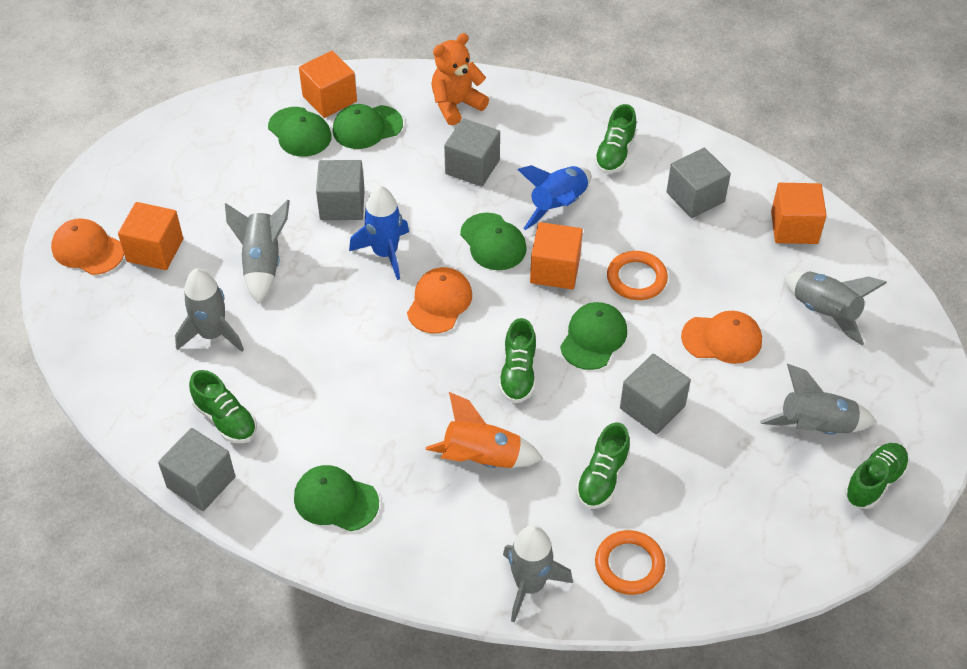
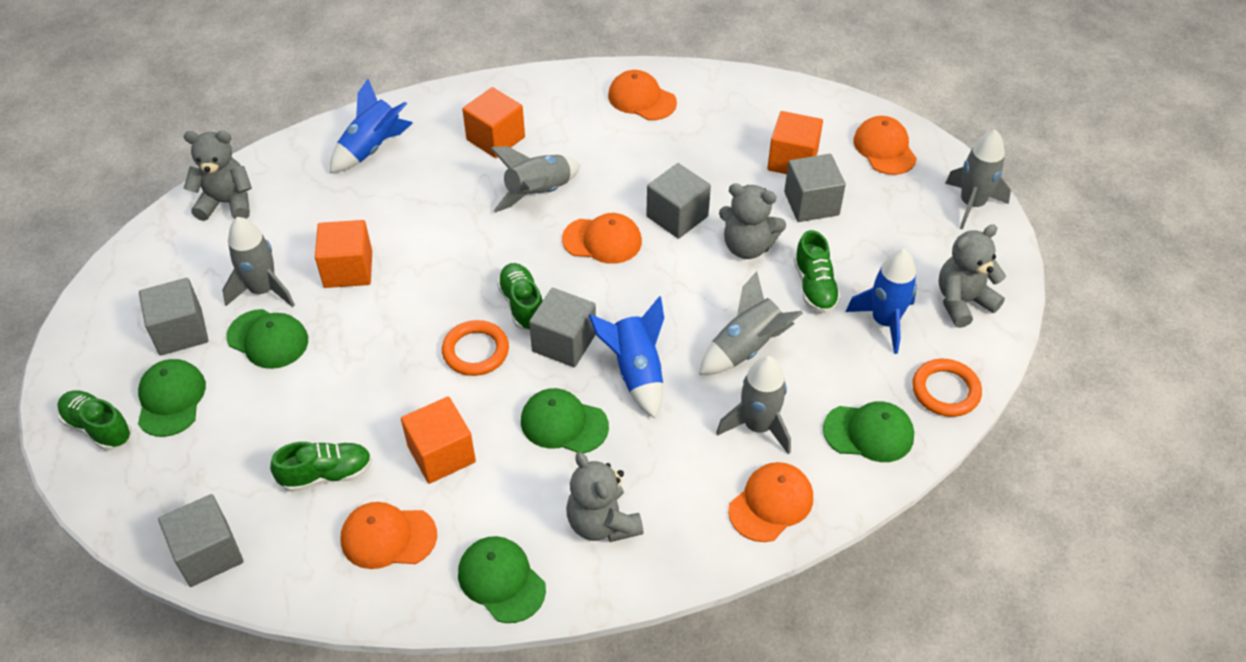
blue rocket: [349,186,409,280] [518,165,591,230] = 2 -> [330,79,413,173] [588,296,664,418] [846,249,917,354] = 3
green shoe: [189,370,257,443] [499,318,536,403] [576,422,630,509] [594,104,637,174] [845,443,909,509] = 5 -> [57,391,132,451] [270,442,372,492] [497,263,543,330] [794,230,841,313] = 4
grey teddy bear: none = 0 -> [184,131,252,221] [566,452,644,542] [719,183,786,259] [938,224,1006,328] = 4
orange cap: [51,218,124,275] [407,267,472,333] [681,311,762,364] = 3 -> [340,502,437,569] [562,213,642,264] [608,70,677,120] [728,462,813,542] [853,116,917,175] = 5
orange rocket: [426,392,543,468] = 1 -> none = 0
orange teddy bear: [431,33,489,125] = 1 -> none = 0

